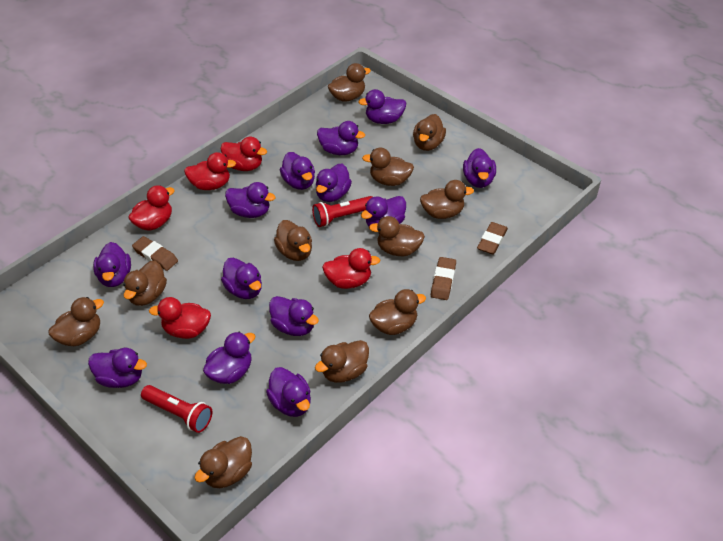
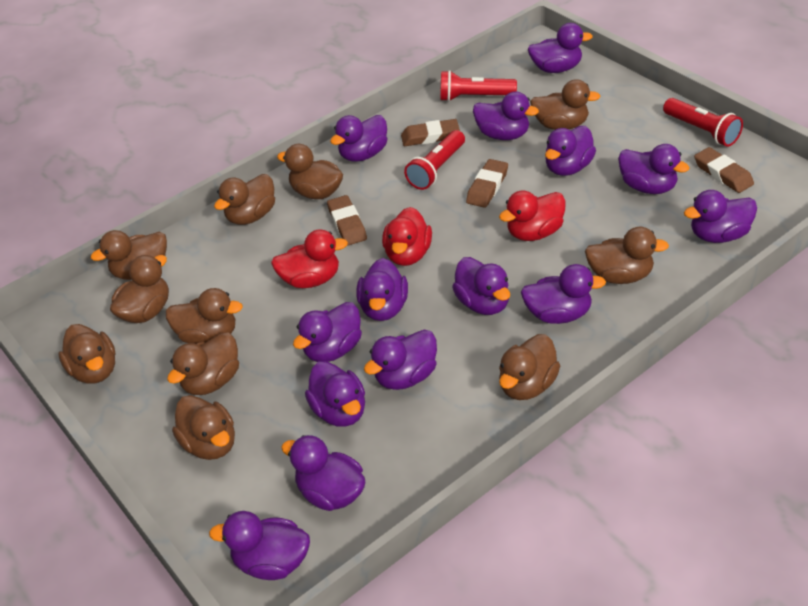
brown eraser: [132,236,178,271] [431,257,456,300] [477,222,508,254] = 3 -> [327,195,367,246] [401,119,460,146] [466,159,508,208] [694,147,754,193] = 4
purple duck: [88,348,147,388] [93,242,131,287] [203,332,256,384] [221,258,262,299] [225,182,276,218] [266,367,311,417] [269,296,319,336] [280,152,315,190] [316,164,352,202] [317,121,365,155] [358,89,406,124] [361,196,406,227] [463,148,496,188] = 13 -> [209,511,310,580] [281,435,365,511] [293,302,362,362] [305,361,365,427] [330,115,387,162] [357,258,408,321] [364,330,437,390] [452,257,510,315] [473,91,539,140] [521,264,606,324] [528,23,593,73] [545,126,596,176] [618,144,690,194] [684,190,757,243] = 14
red duck: [128,185,175,231] [149,297,211,339] [184,152,236,190] [221,137,267,171] [322,248,380,289] = 5 -> [271,229,348,288] [382,207,432,266] [499,190,566,241] = 3
red flashlight: [141,385,212,433] [312,196,372,227] = 2 -> [404,130,465,190] [440,70,517,102] [663,98,743,147] = 3

